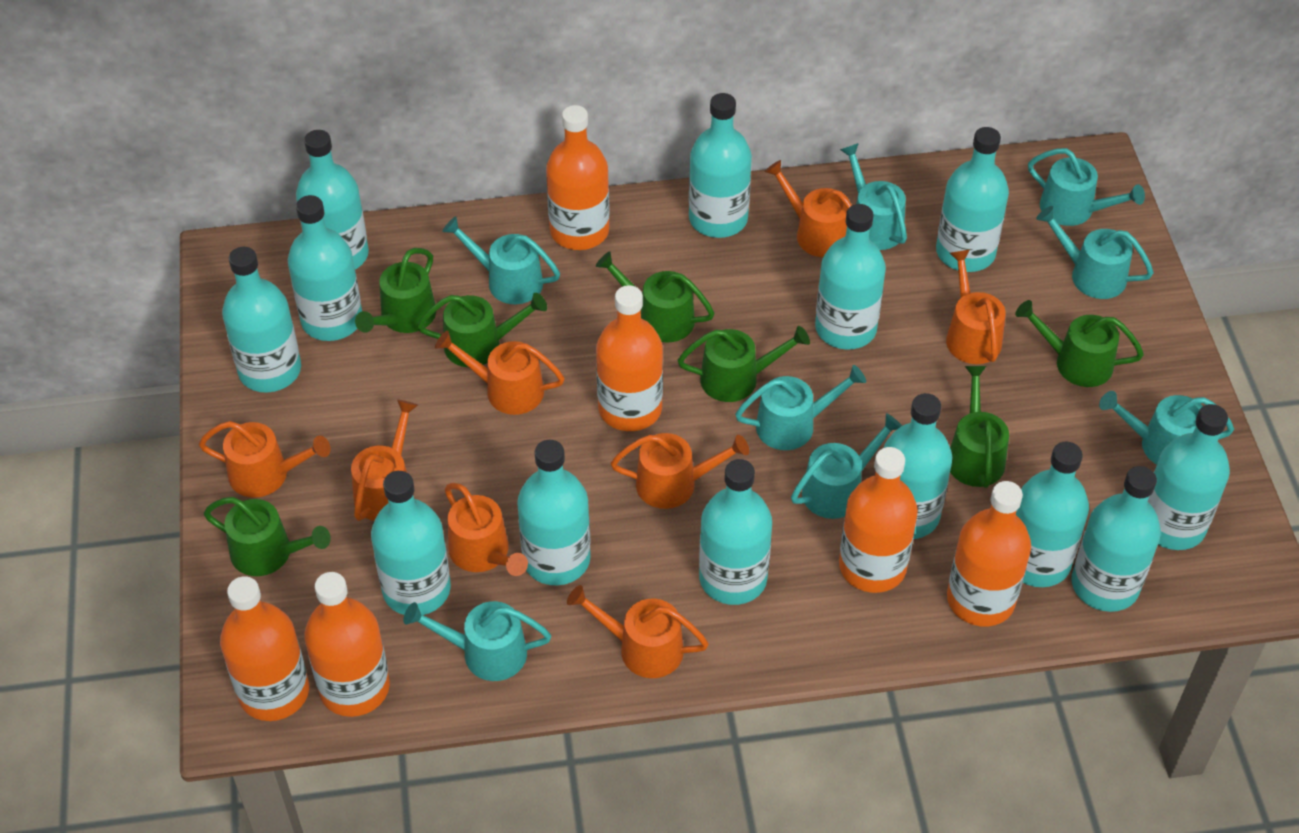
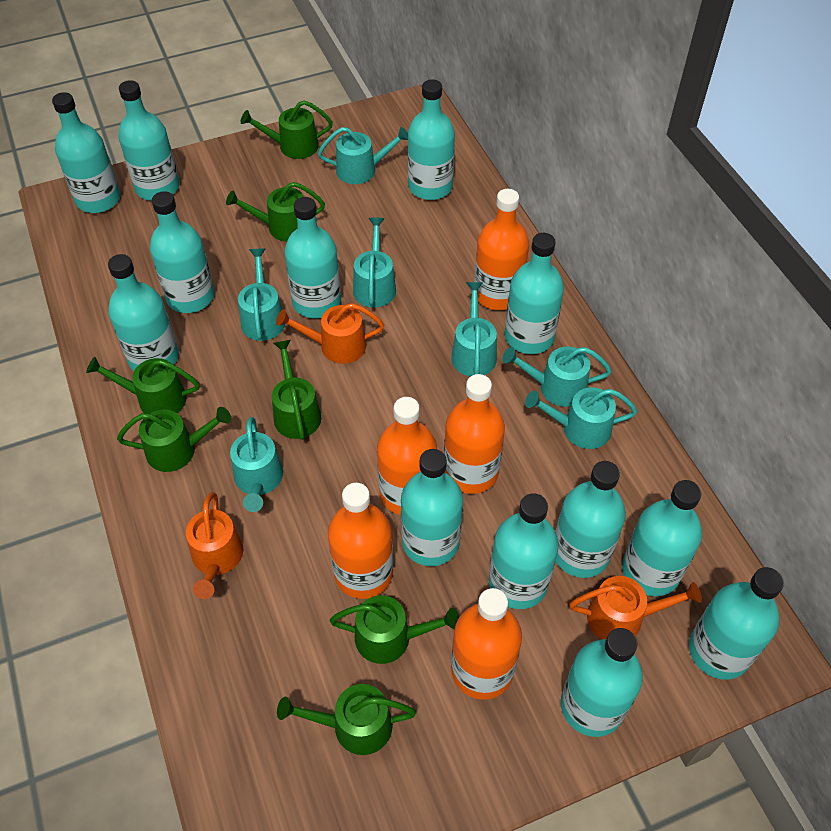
orange bottle: [220,576,309,721] [304,572,390,717] [546,105,610,250] [596,285,663,431] [839,447,918,593] [947,481,1031,626] = 6 -> [328,483,393,599] [377,397,437,515] [444,374,505,494] [451,588,522,700] [474,189,529,310] = 5
orange watering can: [199,421,331,498] [351,399,418,521] [435,331,565,415] [445,483,528,576] [567,585,709,678] [611,433,749,509] [765,160,852,257] [946,250,1006,364] = 8 -> [186,492,244,599] [276,303,384,364] [569,576,702,639] = 3
turquoise watering can: [403,601,551,681] [442,216,560,304] [735,365,866,450] [791,413,902,519] [840,143,907,250] [1028,148,1145,226] [1036,206,1154,299] [1099,391,1234,464] = 8 -> [230,417,283,512] [238,248,285,341] [318,127,408,184] [353,217,396,308] [451,282,497,376] [502,347,612,407] [525,387,637,449] = 7

